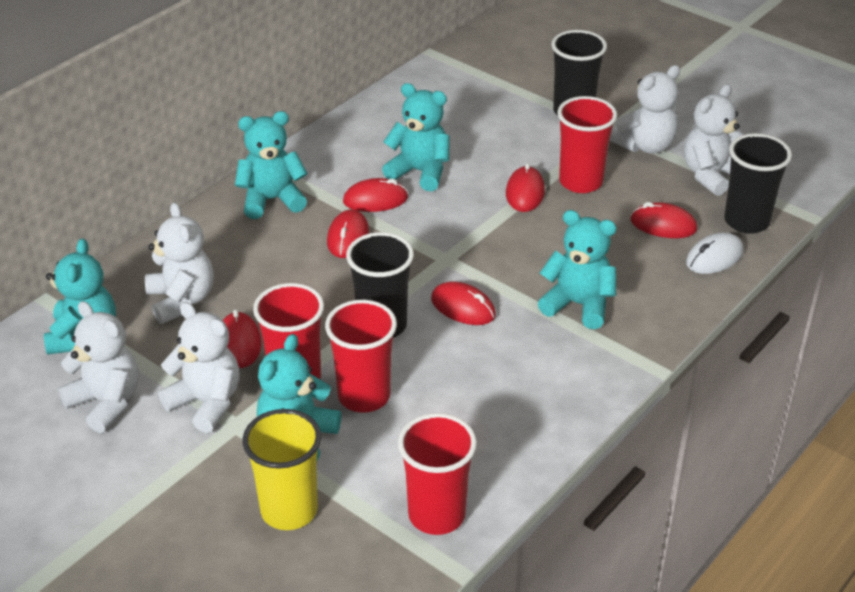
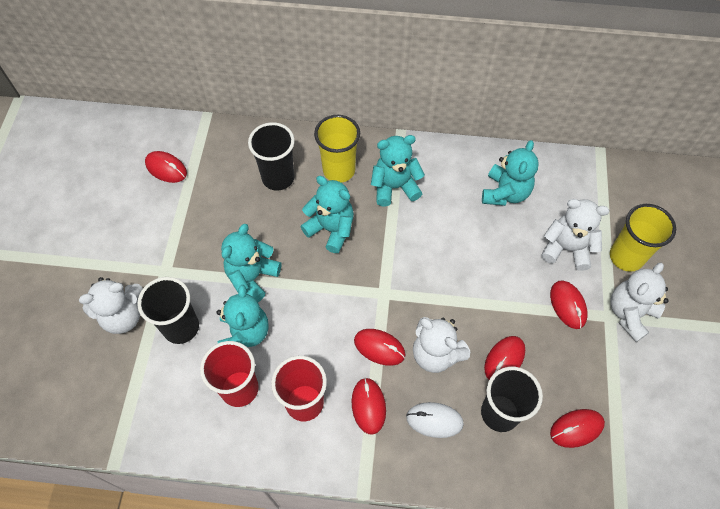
red cup: [253,283,324,379] [325,300,397,413] [398,413,477,535] [557,96,617,193] = 4 -> [200,341,259,407] [271,356,327,421] = 2
white teddy bear: [58,301,139,433] [145,202,214,324] [158,302,240,433] [609,65,680,154] [684,84,744,196] = 5 -> [79,277,143,334] [413,317,470,373] [541,199,609,271] [610,263,668,342] = 4
yellow cup: [242,409,321,530] = 1 -> [314,115,360,183] [610,204,676,272] = 2

